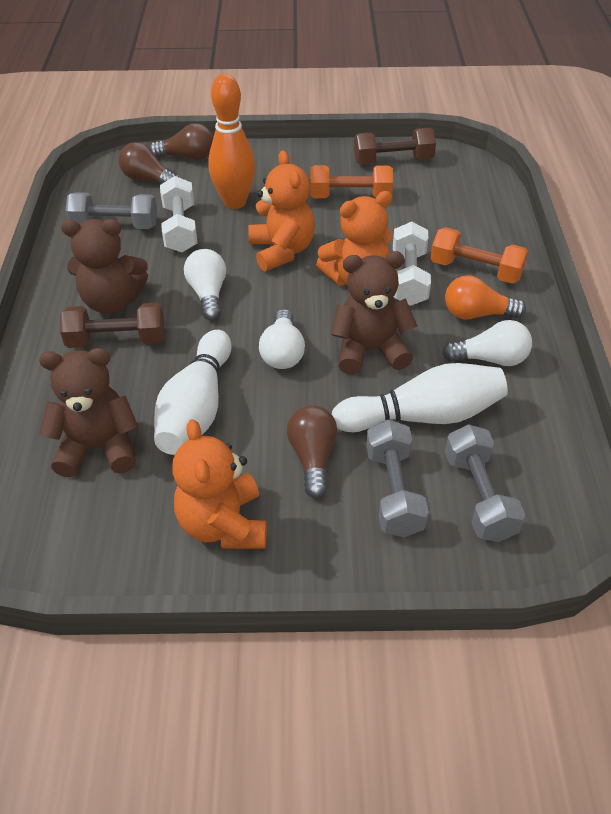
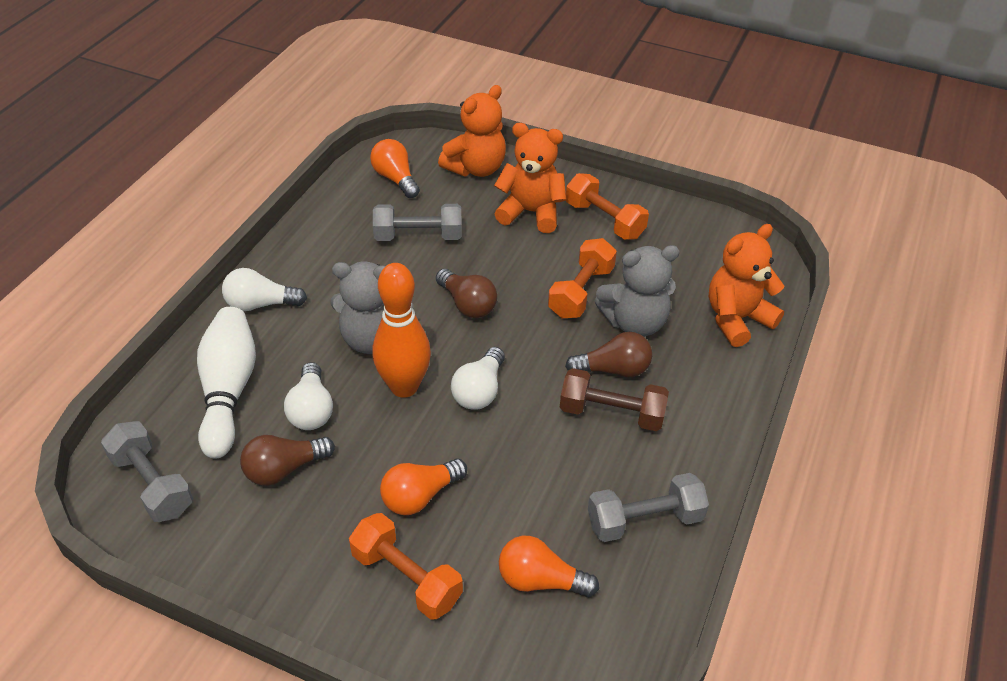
brown dumbbell: [60,303,165,348] [354,128,436,165] = 2 -> [560,368,669,431] = 1
brown teddy bear: [39,348,138,478] [61,219,148,314] [331,251,417,375] = 3 -> none = 0
grey teddy bear: none = 0 -> [330,261,414,354] [595,245,680,337] = 2
orange dumbbell: [310,165,393,198] [430,227,528,284] = 2 -> [349,513,463,620] [548,238,617,318] [566,173,649,240] = 3
orange light bulb: [445,275,526,320] = 1 -> [370,139,420,198] [380,458,467,515] [499,536,599,597] = 3
white bowling pin: [154,330,232,455] [332,363,508,432] = 2 -> [197,307,256,459] = 1
white dumbbell: [160,176,197,252] [393,222,431,306] = 2 -> none = 0

